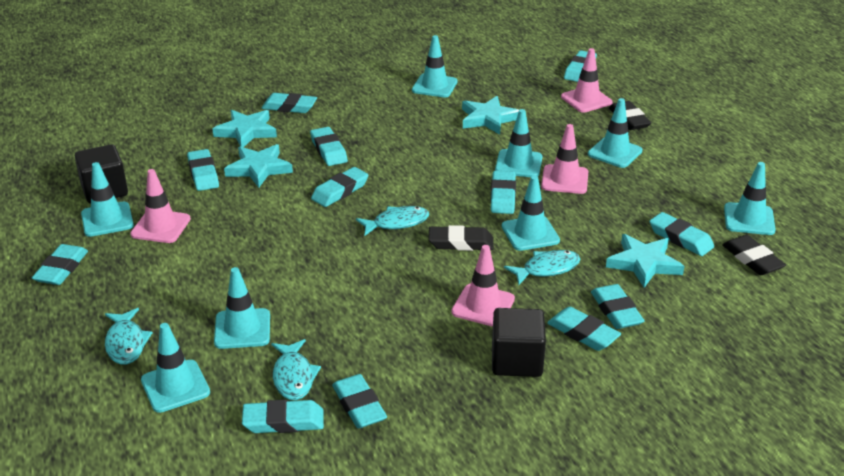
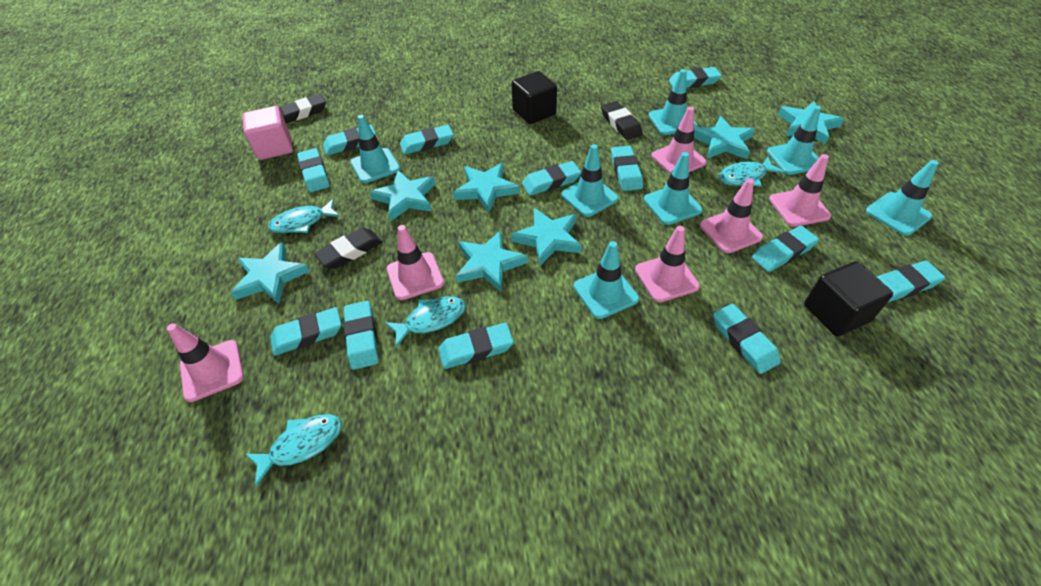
pink cube: none = 0 -> [242,106,293,160] = 1
pink traffic cone: [130,169,191,243] [451,245,515,327] [541,124,588,194] [561,48,613,112] = 4 -> [167,323,244,402] [387,225,444,300] [635,226,700,302] [651,107,707,174] [700,178,763,253] [769,154,831,227] = 6
turquoise star: [212,110,277,147] [224,144,293,188] [462,96,519,135] [606,234,685,288] = 4 -> [231,242,310,304] [370,170,435,221] [453,163,520,213] [456,230,528,292] [511,208,582,266] [694,116,755,159] [778,101,844,144] = 7
turquoise traffic cone: [81,162,134,237] [141,323,210,413] [214,267,270,349] [412,35,458,97] [495,109,542,177] [502,175,560,251] [588,98,642,168] [724,162,776,235] = 8 -> [351,115,400,183] [561,144,619,217] [574,241,639,319] [644,152,703,225] [648,69,698,135] [767,105,821,175] [866,160,938,236] = 7

